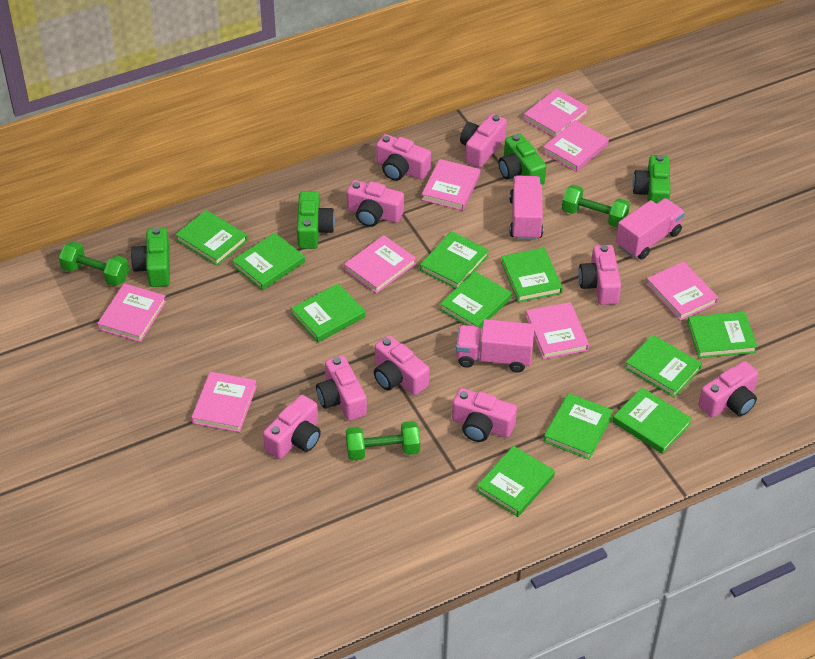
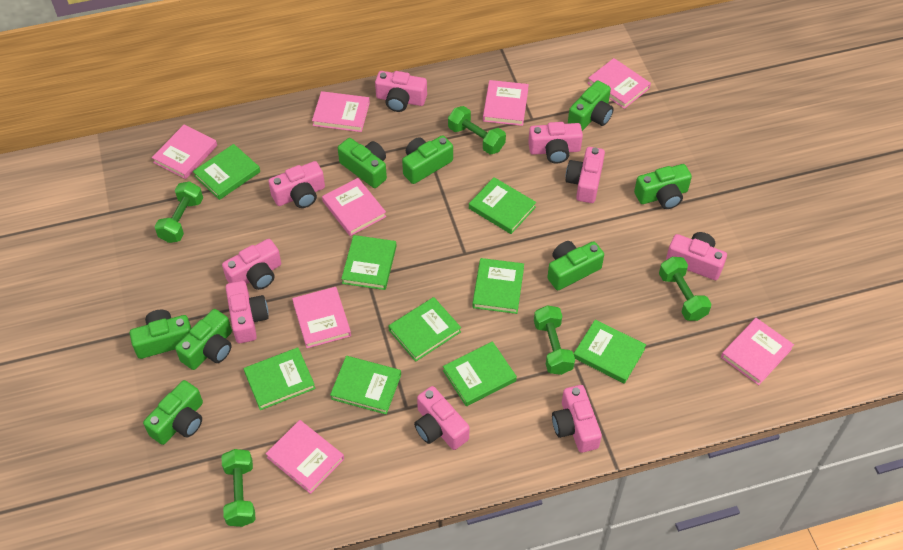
green book: [175,210,247,266] [232,233,305,290] [291,283,365,343] [420,231,489,289] [440,271,512,328] [477,446,555,517] [501,248,563,302] [543,393,614,460] [612,388,692,454] [625,334,702,398] [687,312,757,358] = 11 -> [193,144,260,200] [244,347,315,410] [330,356,401,414] [341,235,397,290] [388,297,461,362] [443,341,517,406] [469,177,536,234] [472,258,524,314] [574,320,646,384] = 9
green camera: [131,227,170,287] [297,191,335,249] [499,134,546,185] [632,155,671,203] = 4 -> [130,310,191,359] [143,380,203,445] [175,309,232,370] [338,138,387,188] [402,135,453,184] [547,241,604,290] [568,80,614,131] [634,164,692,209] = 8
green dumbbell: [59,241,129,286] [346,421,420,461] [562,185,630,228] = 3 -> [154,181,203,243] [221,449,256,527] [448,106,506,154] [534,305,575,375] [659,257,711,321] = 5
pink truck: [456,319,535,373] [509,176,543,240] [616,198,685,260] = 3 -> none = 0

